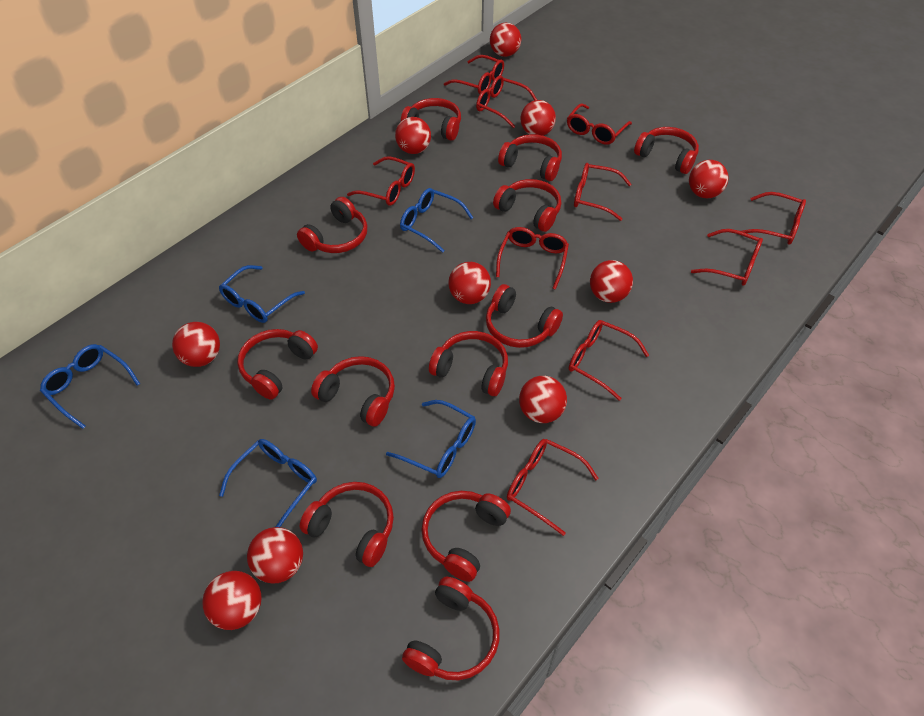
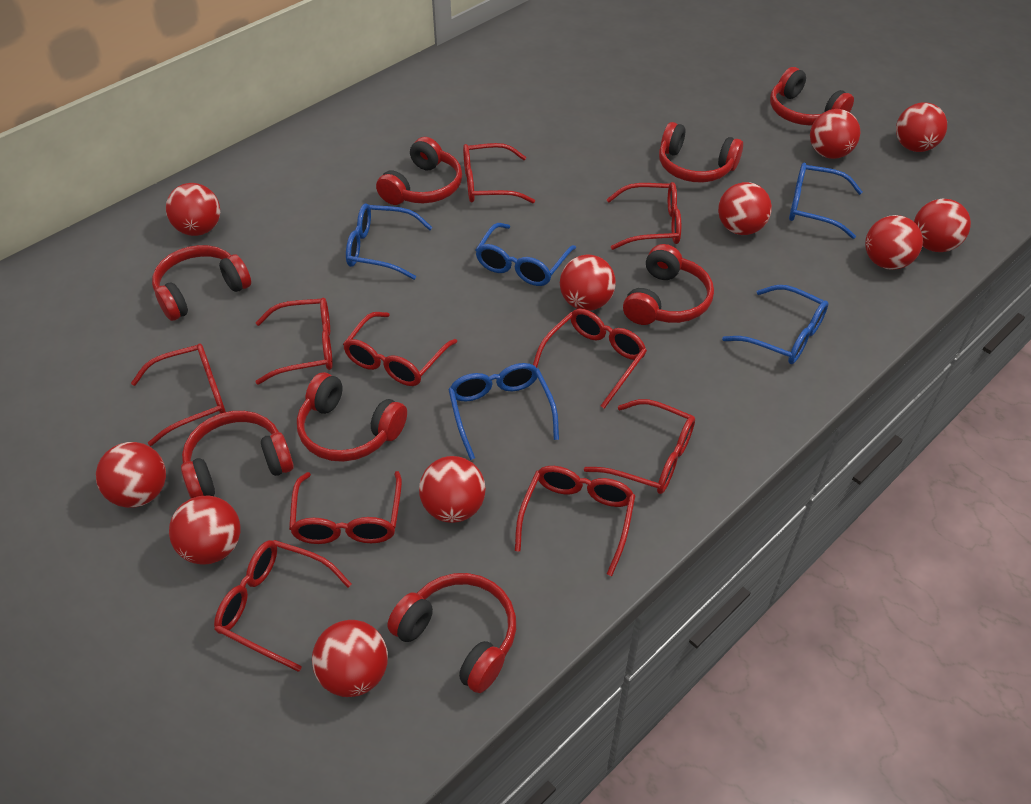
red ball: [172,322,220,367] [202,571,262,630] [247,527,303,584] [395,117,431,154] [448,262,491,304] [490,23,521,57] [519,376,567,423] [520,100,556,136] [590,260,633,303] [689,160,728,198] = 10 -> [96,442,166,508] [166,183,220,236] [169,495,240,565] [312,620,388,697] [419,456,486,523] [560,254,616,311] [718,182,772,235] [810,109,860,159] [865,215,923,270] [896,102,947,152] [914,199,971,252] = 11
red headphones: [237,329,318,400] [297,197,367,253] [300,482,394,567] [311,356,395,426] [401,98,461,141] [402,577,500,680] [421,491,511,582] [429,331,508,396] [486,284,563,348] [493,179,561,232] [498,134,562,181] [634,127,699,174] = 12 -> [152,245,251,321] [181,411,294,498] [297,372,407,462] [376,137,462,205] [387,573,516,693] [623,244,714,325] [659,122,743,182] [770,67,854,126] = 8

